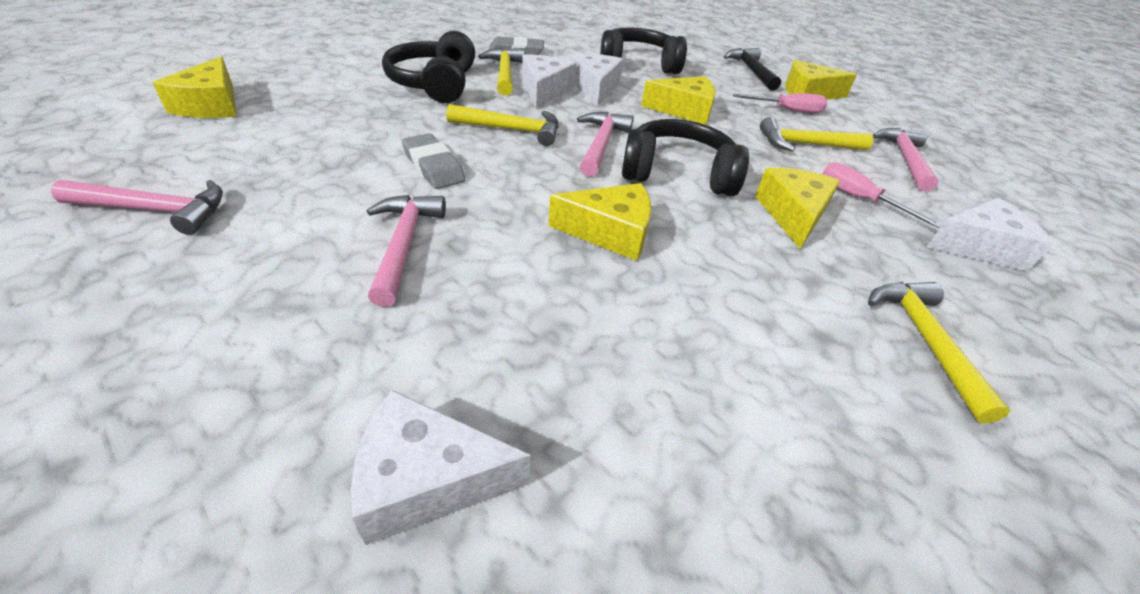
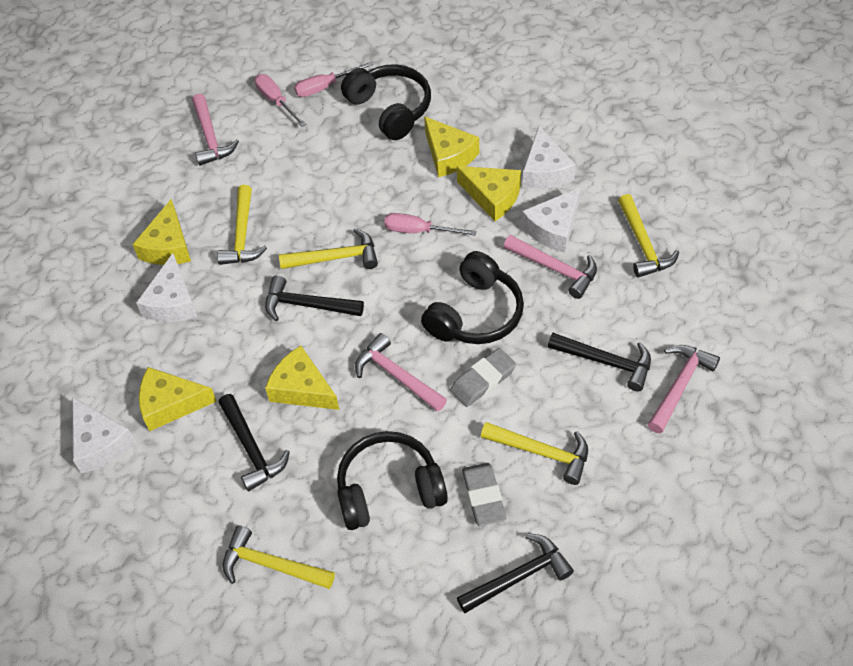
black hammer: [723,48,781,91] = 1 -> [218,394,290,491] [265,275,364,321] [457,533,574,613] [548,333,651,391] = 4
pink screwdriver: [733,93,827,113] [822,162,942,228] = 2 -> [255,74,306,127] [294,62,373,97] [384,213,476,235] = 3
yellow hammer: [446,104,558,146] [478,48,524,95] [760,117,873,152] [868,282,1011,423] = 4 -> [217,185,267,265] [223,525,335,589] [279,228,378,269] [481,422,588,485] [618,194,679,278] = 5

